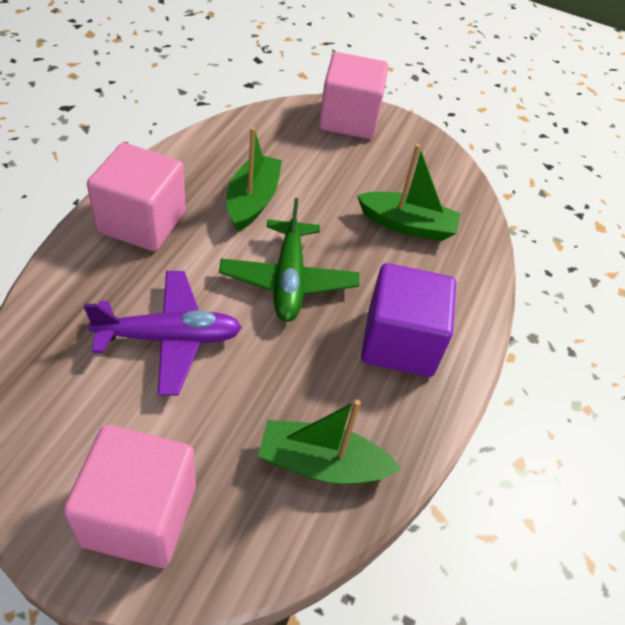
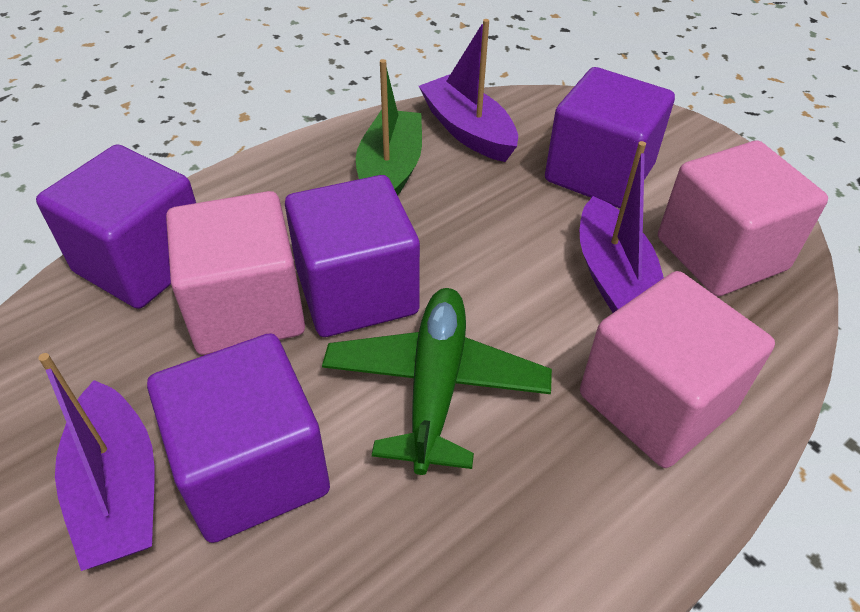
green boat: [227,127,282,231] [258,400,401,484] [357,144,461,241] = 3 -> [356,59,422,196] = 1
purple boat: none = 0 -> [38,353,155,571] [419,19,518,162] [580,141,664,313] = 3
purple cube: [361,263,456,377] = 1 -> [36,144,196,309] [147,333,330,543] [285,175,420,337] [545,67,675,208] = 4
purple plane: [84,271,242,396] = 1 -> none = 0

